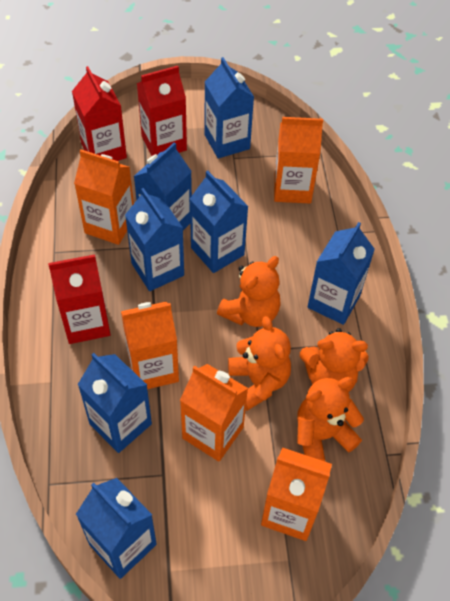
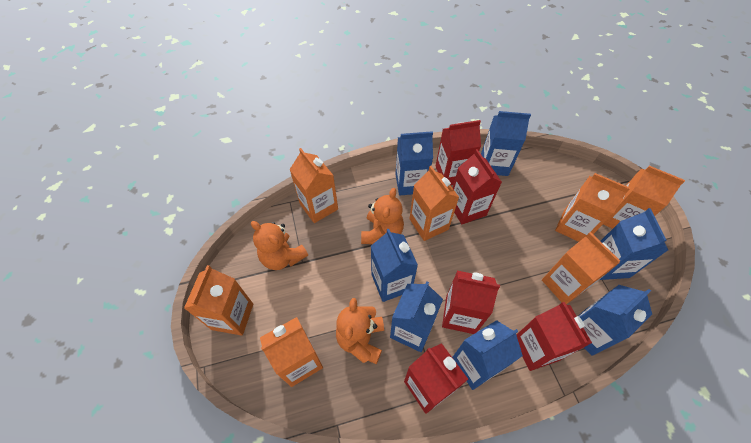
orange carton: [74,149,134,245] [121,302,179,389] [180,364,248,461] [261,447,332,541] [274,117,323,204] = 5 -> [184,265,253,336] [260,317,323,387] [289,148,338,223] [409,166,459,241] [542,232,620,304] [555,173,630,242] [603,166,685,229] = 7
orange teddy bear: [217,256,281,327] [228,316,291,411] [297,377,364,461] [300,328,368,392] = 4 -> [251,221,308,270] [336,298,384,364] [361,188,404,244] = 3
red carton: [48,254,111,344] [72,66,127,161] [137,66,187,156] = 3 -> [404,343,468,414] [436,120,481,185] [442,271,500,334] [453,149,502,224] [516,302,592,371] = 5

